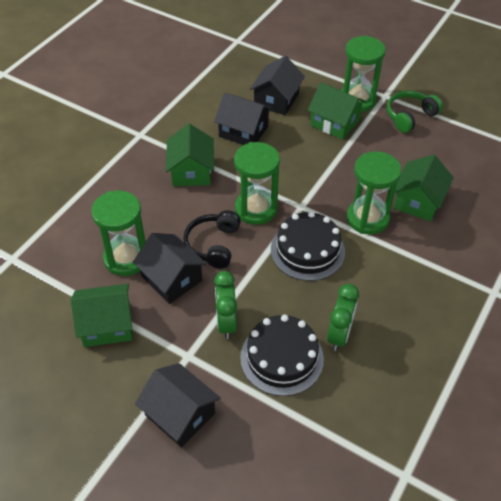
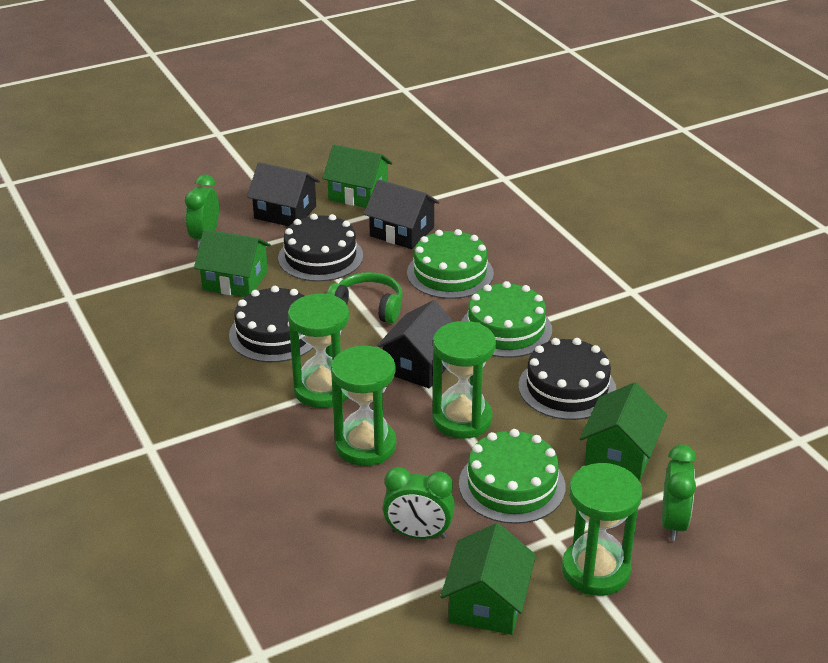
black cake: [240,314,324,396] [271,211,345,281] = 2 -> [229,286,314,362] [278,214,363,282] [518,338,616,420] = 3
black headphones: [183,210,241,269] = 1 -> none = 0
black house: [133,233,207,304] [135,363,221,447] [214,93,273,145] [249,56,305,115] = 4 -> [247,162,320,226] [364,179,440,249] [377,300,454,388] = 3
green cake: none = 0 -> [407,229,494,299] [459,429,566,524] [462,281,552,358] = 3
green clock: [214,271,237,339] [327,284,359,351] = 2 -> [185,174,219,247] [383,467,455,539] [662,445,696,541] = 3

